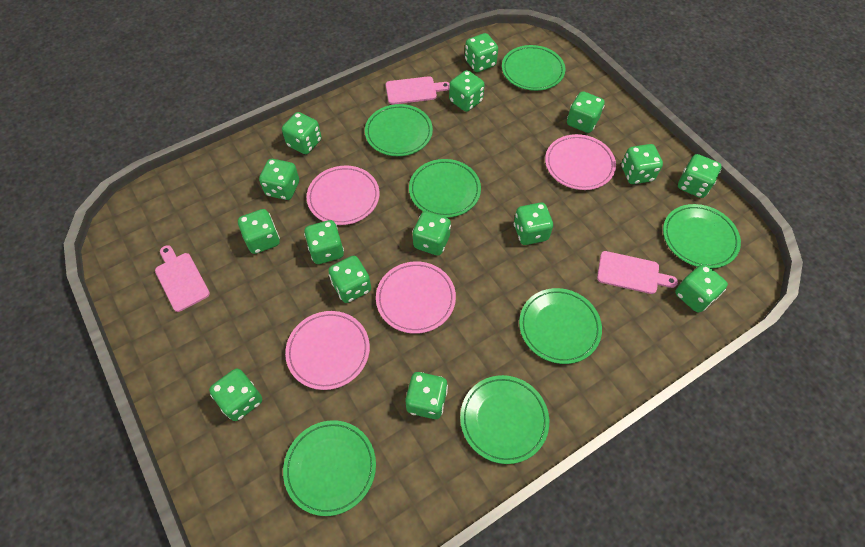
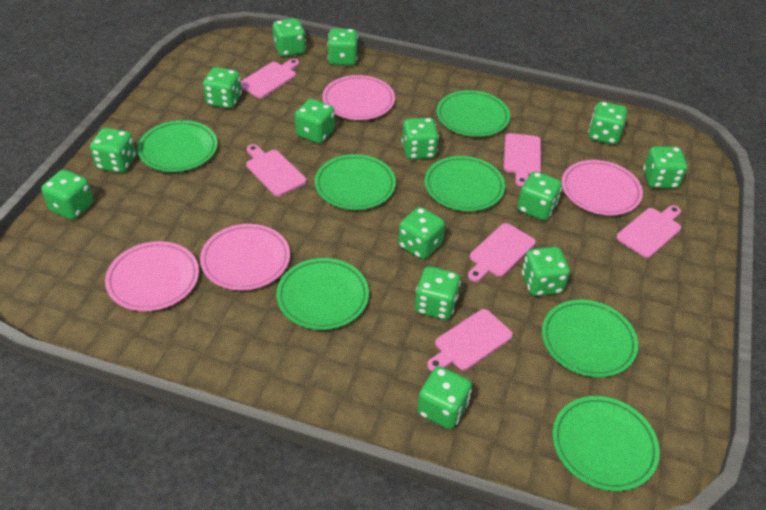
green dice: [209,368,262,421] [238,209,280,254] [259,159,299,200] [282,112,321,154] [304,220,344,264] [328,256,371,303] [405,372,448,419] [412,211,451,256] [449,70,485,112] [465,33,498,72] [514,203,553,245] [567,91,605,133] [621,144,663,184] [675,264,728,313] [678,154,722,198] = 15 -> [41,170,94,220] [90,128,136,173] [203,67,242,109] [273,18,306,57] [295,99,335,144] [327,28,358,66] [398,207,445,259] [402,118,439,160] [415,266,461,320] [417,366,472,429] [517,171,562,220] [522,247,570,296] [588,102,627,145] [643,146,687,188] = 14
pink cutting board: [155,245,210,312] [386,76,450,105] [597,251,678,294] = 3 -> [241,59,299,98] [246,144,307,196] [427,309,513,372] [468,223,536,282] [504,133,541,187] [616,205,681,258] = 6

